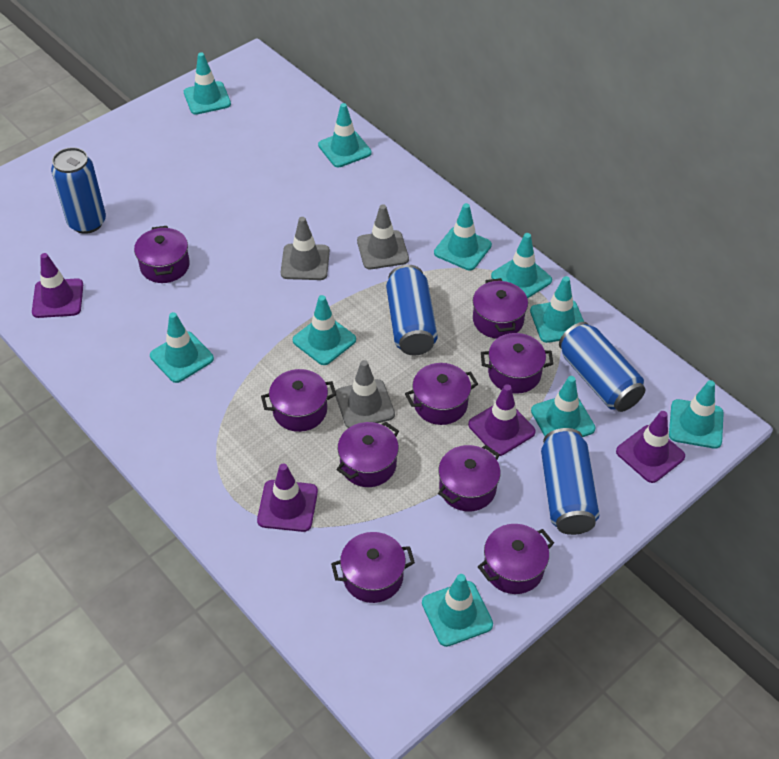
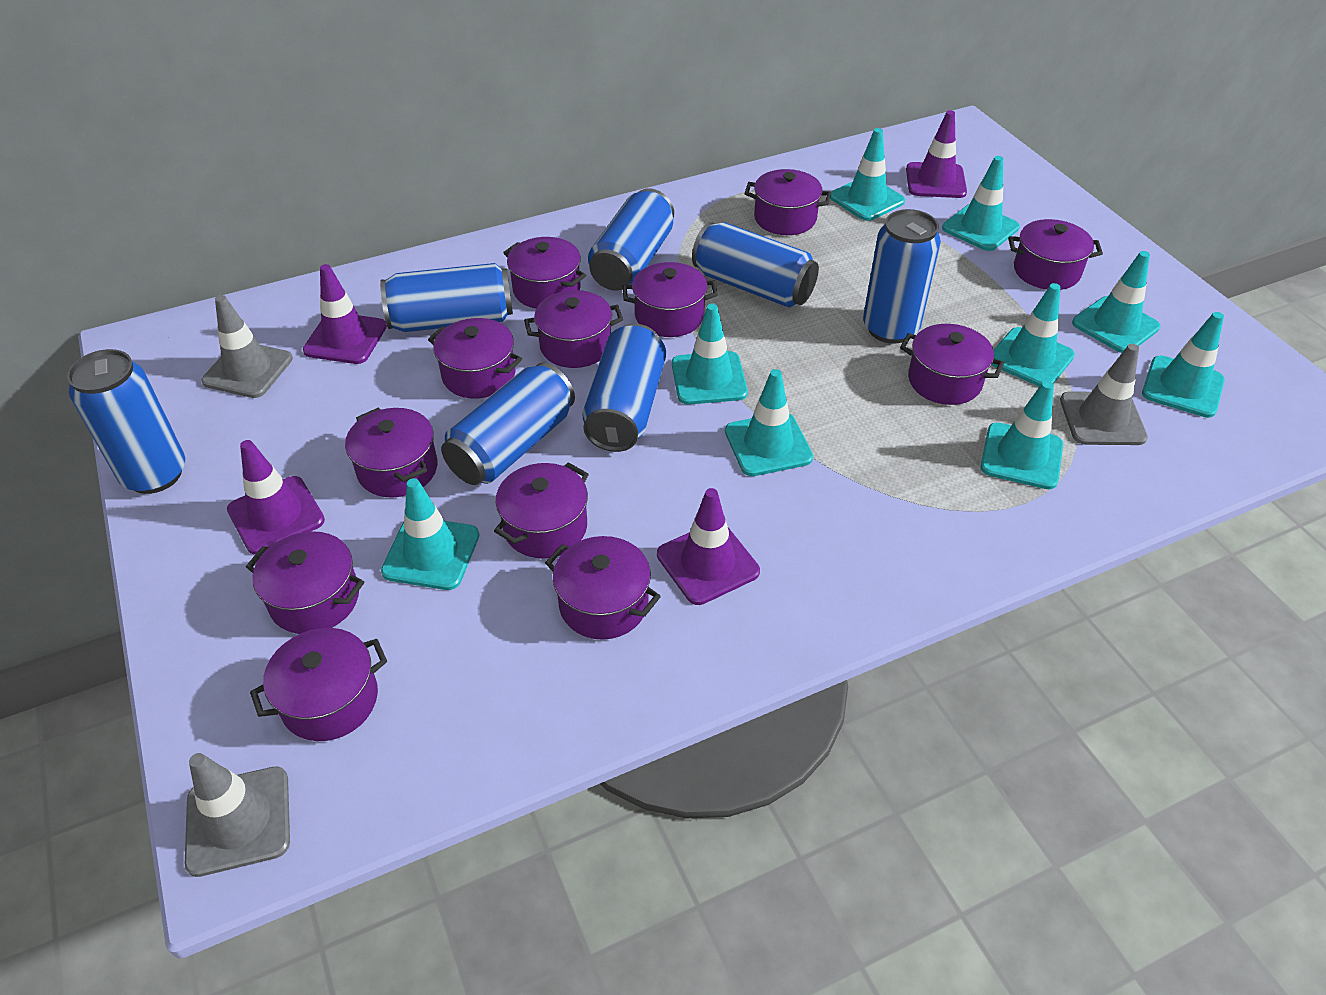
blue can: [51,147,106,234] [386,265,438,356] [541,428,600,535] [559,322,645,412] = 4 -> [67,349,185,494] [380,263,513,332] [441,363,575,485] [582,324,666,452] [588,189,674,291] [692,222,819,308] [863,209,941,344] = 7
purple pot: [134,226,190,283] [261,369,336,432] [331,532,415,603] [336,422,399,487] [405,363,478,425] [438,445,501,512] [473,278,528,339] [478,524,554,594] [481,333,553,394] = 9 -> [246,531,364,634] [250,628,387,741] [345,407,438,498] [428,318,522,399] [494,462,589,558] [503,237,586,309] [524,290,623,368] [545,536,661,640] [622,262,718,337] [745,169,831,235] [900,324,1004,405] [1008,219,1103,290] = 12
turquoise traffic cone: [150,312,214,383] [184,53,231,115] [293,295,356,365] [318,103,372,167] [422,574,493,647] [434,203,492,270] [491,233,552,299] [530,276,584,343] [531,376,596,437] [669,380,724,449] = 10 -> [381,478,479,590] [672,303,748,405] [725,369,813,476] [830,128,905,221] [942,156,1020,251] [980,381,1063,490] [992,283,1075,387] [1072,251,1160,353] [1142,312,1225,418] = 9

